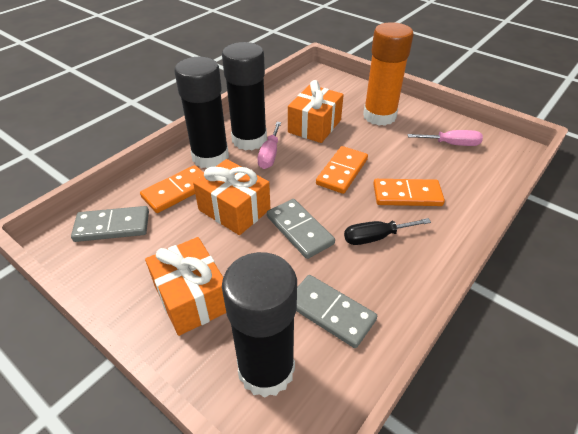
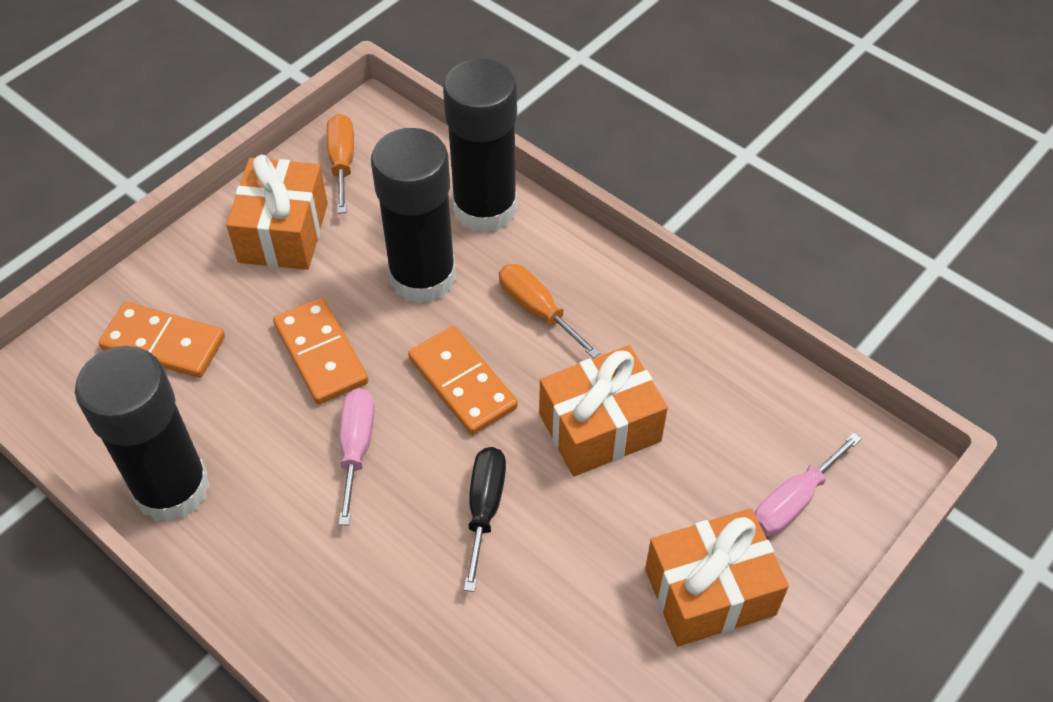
grey domino: [71,206,149,242] [267,199,335,259] [296,275,377,348] = 3 -> none = 0
orange glue stick: [363,22,414,126] = 1 -> none = 0
orange screwdriver: none = 0 -> [327,114,354,214] [499,264,601,358] = 2

